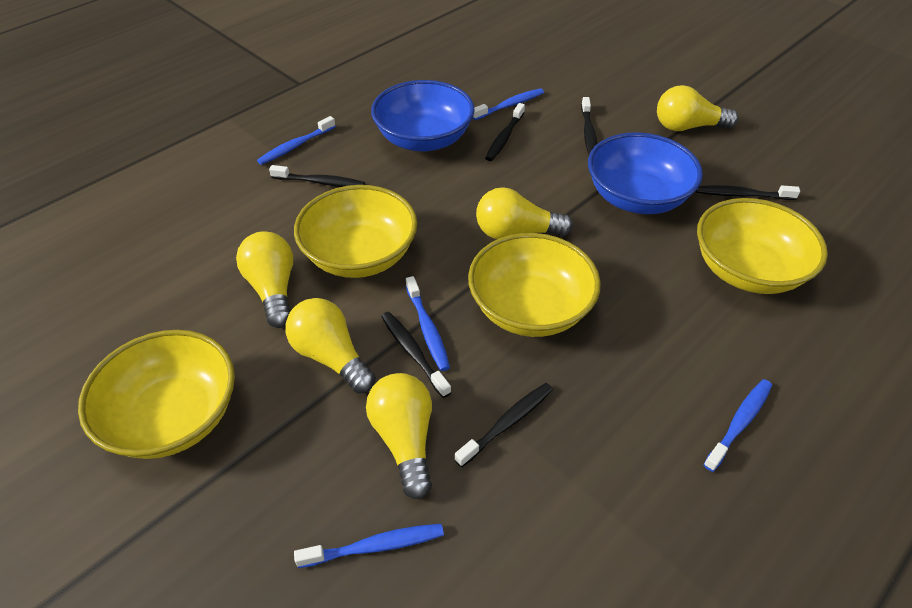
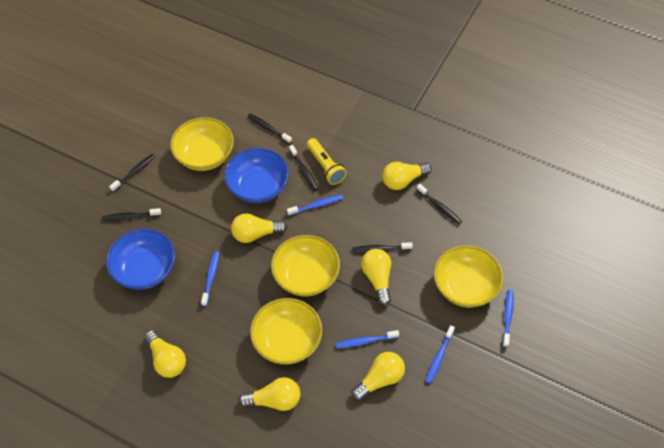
yellow flashlight: none = 0 -> [307,138,347,185] = 1
yellow light bulb: [236,231,293,328] [285,298,376,394] [366,373,432,499] [476,187,573,239] [657,85,739,131] = 5 -> [144,330,186,378] [231,213,287,243] [238,377,300,411] [351,352,405,401] [361,249,391,306] [382,162,432,190] = 6

